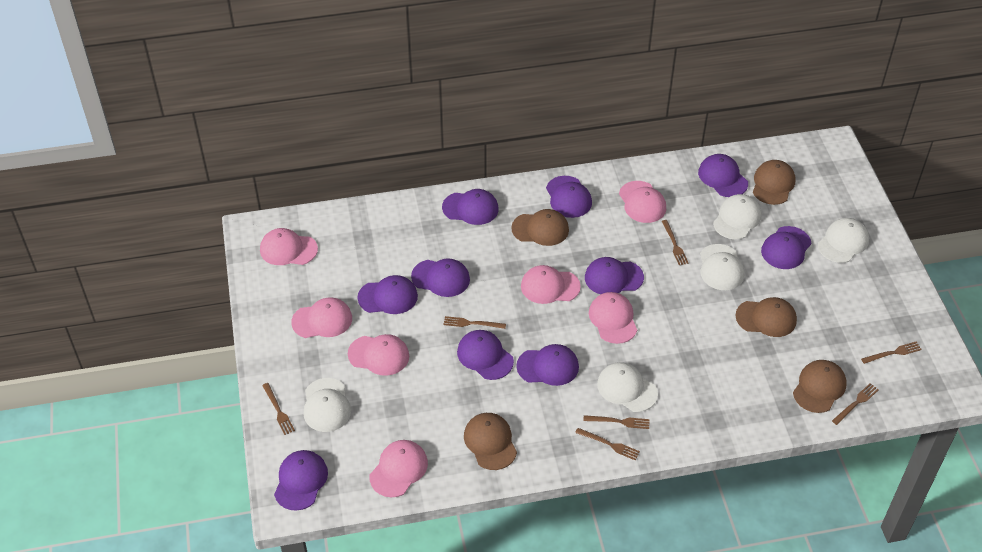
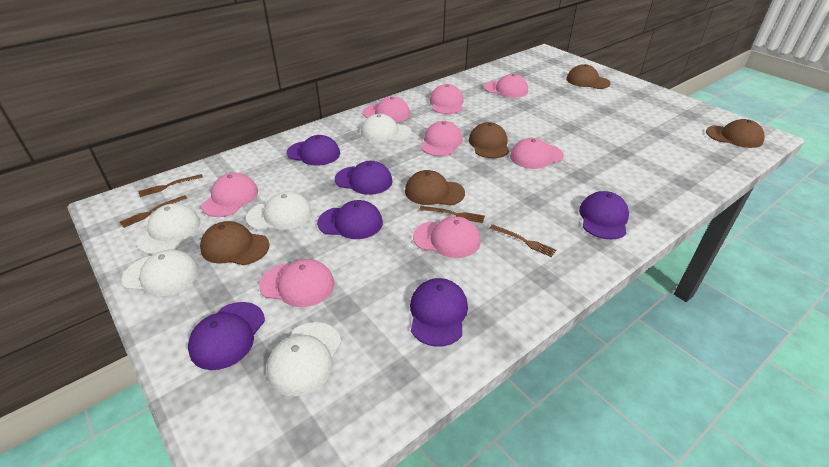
brown fork: [262,383,295,435] [444,316,506,329] [575,428,640,460] [583,415,649,429] [662,220,689,265] [832,383,879,425] [861,342,922,364] = 7 -> [120,195,187,228] [138,174,203,197] [420,206,485,223] [490,224,556,257] = 4
pink cap: [260,228,318,265] [291,297,352,338] [348,334,409,376] [370,440,428,497] [521,265,581,304] [589,292,637,344] [619,181,666,223] = 7 -> [201,173,258,217] [259,259,334,307] [363,97,410,123] [413,216,480,258] [421,121,463,156] [430,84,464,114] [484,74,528,98] [510,138,564,169] = 8
purple cap: [274,450,328,511] [358,275,418,314] [411,258,470,297] [442,189,499,225] [457,330,514,380] [516,344,579,386] [546,176,592,218] [585,257,644,294] [698,154,748,197] [761,226,811,269] = 10 -> [188,302,265,370] [286,135,340,166] [317,200,383,239] [335,161,392,195] [410,278,468,347] [579,191,629,240] = 6

